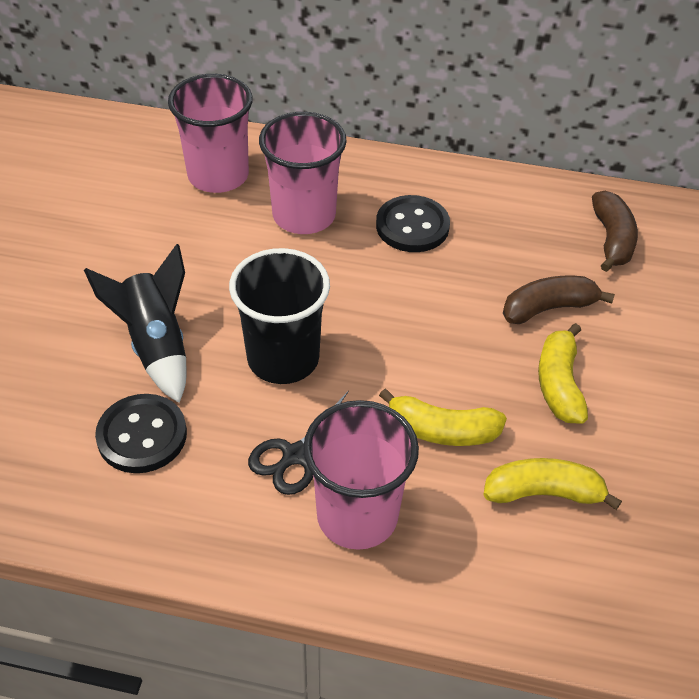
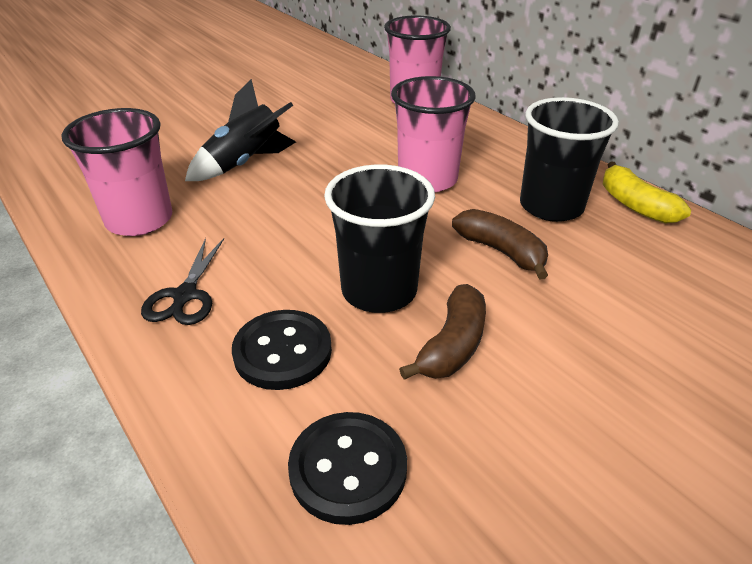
black cup: [229,248,330,384] = 1 -> [324,164,435,313] [520,97,619,222] = 2
yellow banana: [379,388,507,446] [483,458,622,510] [538,323,588,424] = 3 -> [603,162,691,223] = 1

